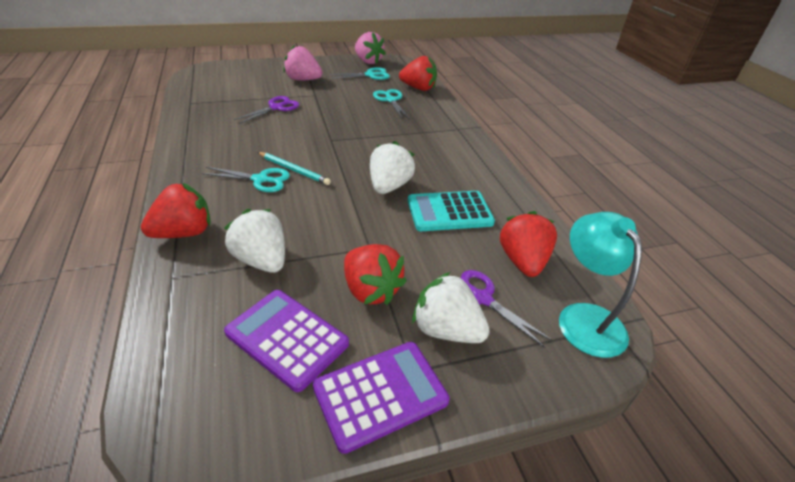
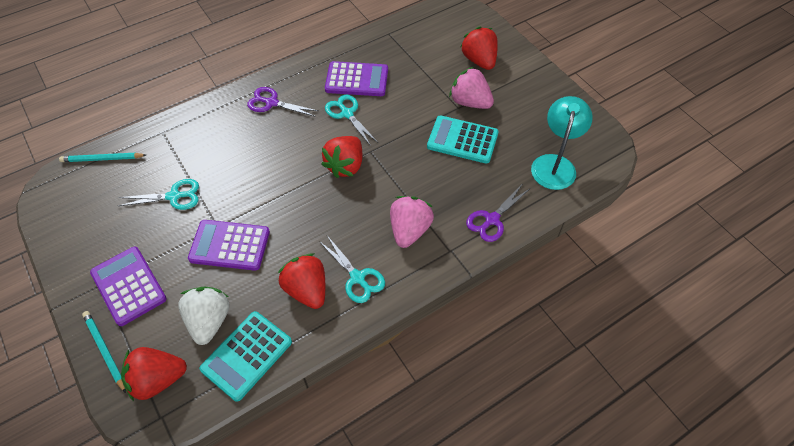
purple calculator: [224,290,349,392] [313,342,450,454] = 2 -> [90,246,167,326] [188,220,270,271] [325,61,388,96] = 3
turquoise calculator: [408,191,495,231] = 1 -> [199,311,292,402] [427,115,499,164] = 2
turquoise pencil: [257,152,331,185] = 1 -> [59,153,146,162] [82,311,126,393] = 2
white strawberry: [224,209,285,273] [370,141,415,194] [412,272,490,343] = 3 -> [178,287,230,345] = 1

